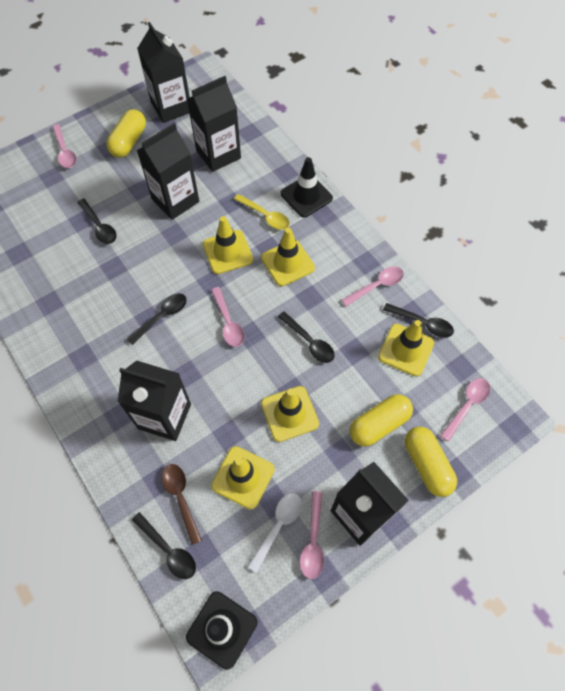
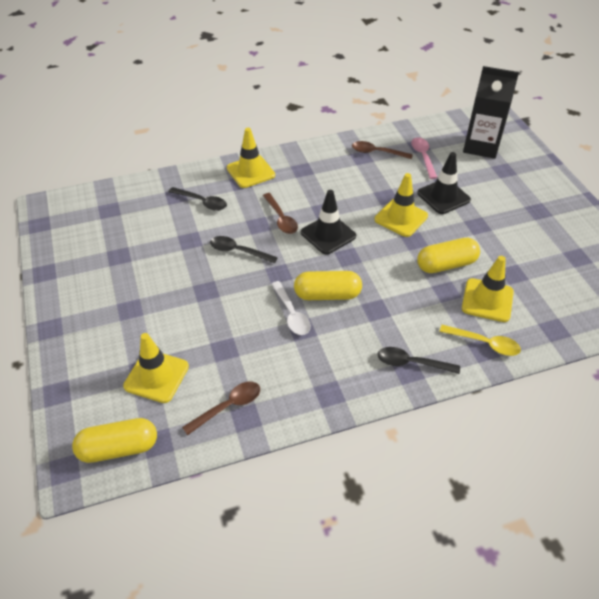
black carton: [117,360,191,441] [136,123,199,220] [137,22,190,123] [187,76,241,172] [331,462,409,546] = 5 -> [463,66,519,159] = 1
black spoon: [77,198,117,244] [127,293,187,345] [132,512,196,579] [278,311,335,363] [383,303,454,338] = 5 -> [169,187,227,211] [210,236,278,264] [378,347,460,374] = 3
brown spoon: [162,464,202,545] = 1 -> [182,382,260,435] [263,193,298,234] [352,141,413,159] = 3
pink spoon: [52,124,76,168] [211,287,245,347] [300,491,324,579] [341,267,404,307] [440,378,490,442] = 5 -> [411,137,438,179] = 1
yellow traffic cone: [203,216,253,274] [211,446,274,509] [261,228,315,286] [261,386,319,442] [378,320,434,376] = 5 -> [123,333,189,403] [227,128,275,188] [374,173,428,237] [462,256,514,322] = 4

